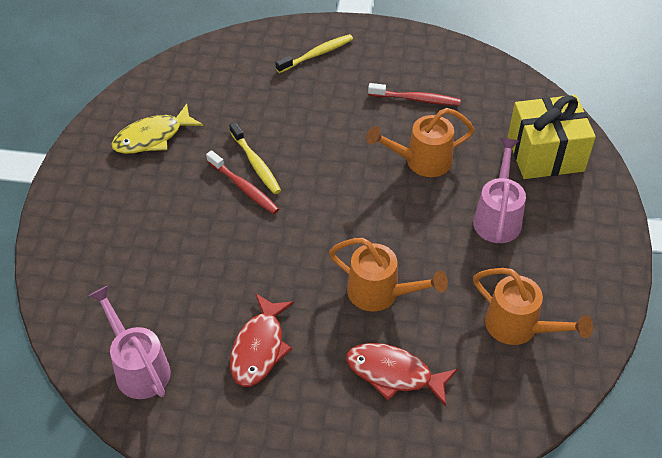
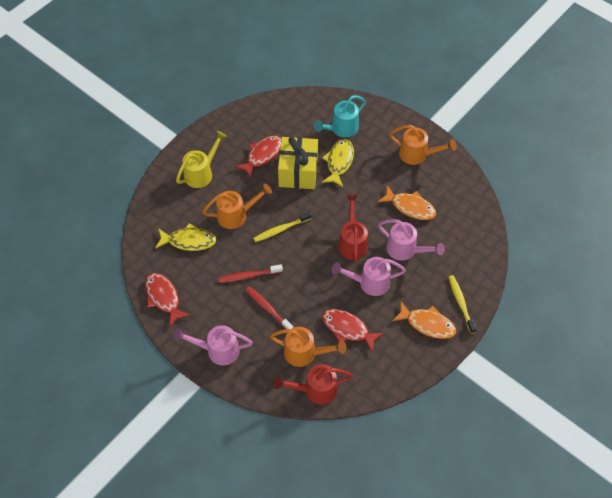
orange fish: none = 0 -> [378,185,436,220] [392,301,456,339] = 2
pink watering can: [89,285,171,399] [473,138,526,243] = 2 -> [173,325,253,366] [332,257,406,296] [378,219,445,261] = 3
red fish: [230,293,294,387] [346,343,458,406] = 2 -> [145,273,191,328] [234,136,281,178] [322,309,384,353] = 3
red watering can: none = 0 -> [273,364,353,405] [338,194,368,263] = 2
turquoise watering can: none = 0 -> [314,95,366,137] = 1
yellow fish: [112,104,203,154] = 1 -> [155,223,216,251] [322,139,354,187] = 2
yellow watering can: none = 0 -> [176,131,227,188] = 1

